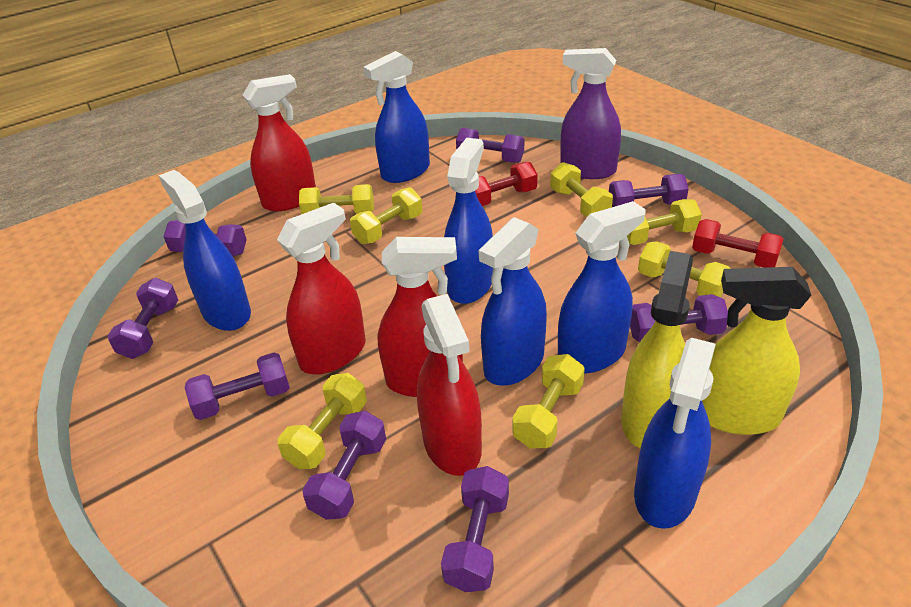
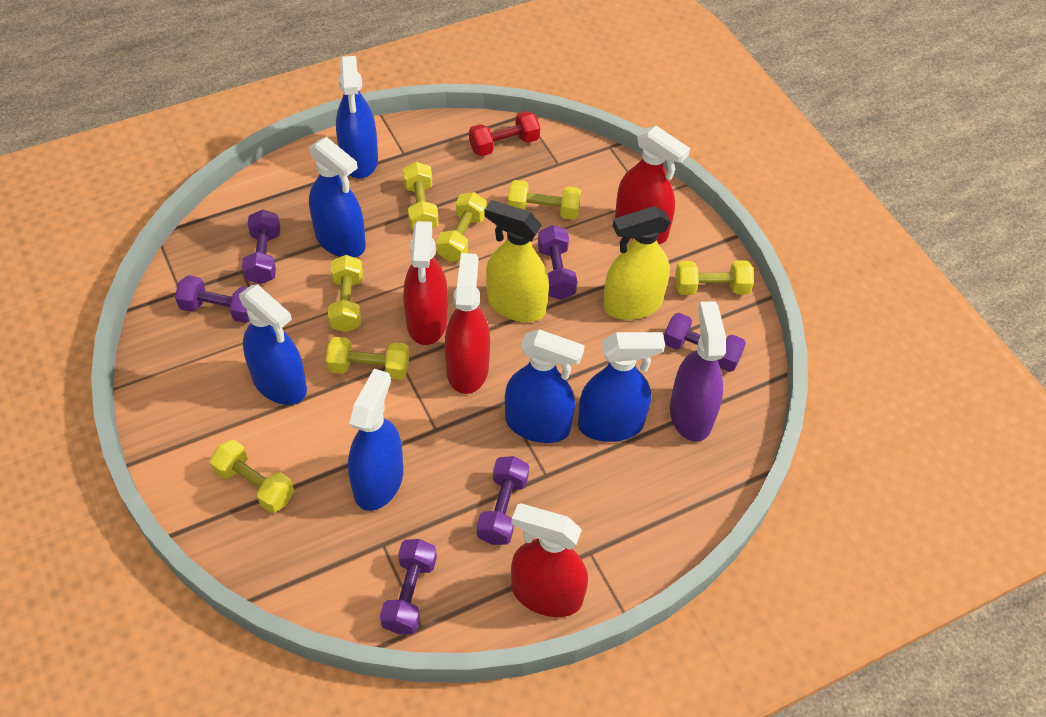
purple dumbbell: [108,278,178,359] [163,220,247,257] [185,353,290,420] [303,411,386,520] [441,466,509,592] [456,128,524,163] [609,174,689,207] [630,294,728,342] = 8 -> [175,275,250,323] [242,209,280,284] [380,539,437,634] [477,456,529,545] [538,225,577,300] [664,313,746,372] = 6
red dumbbell: [475,162,537,206] [692,219,784,268] = 2 -> [469,111,540,156] = 1

